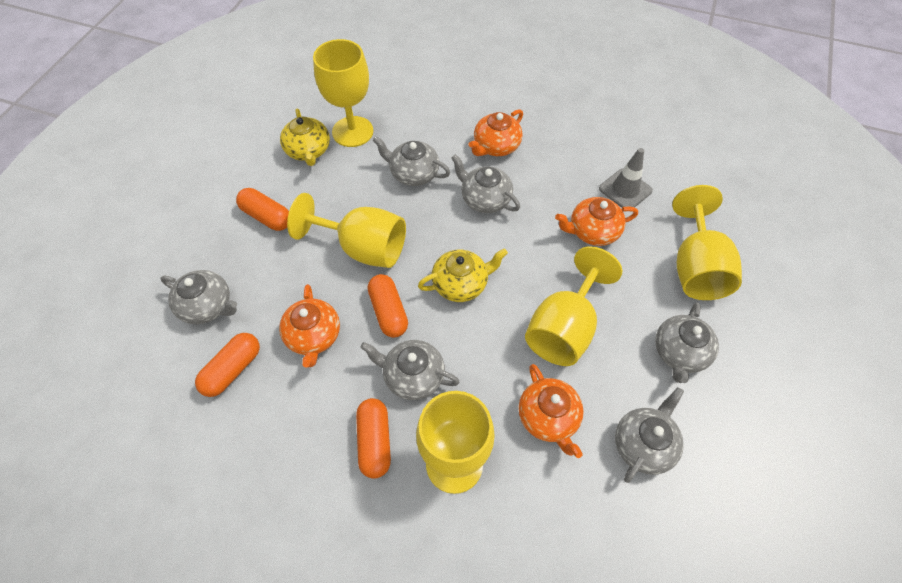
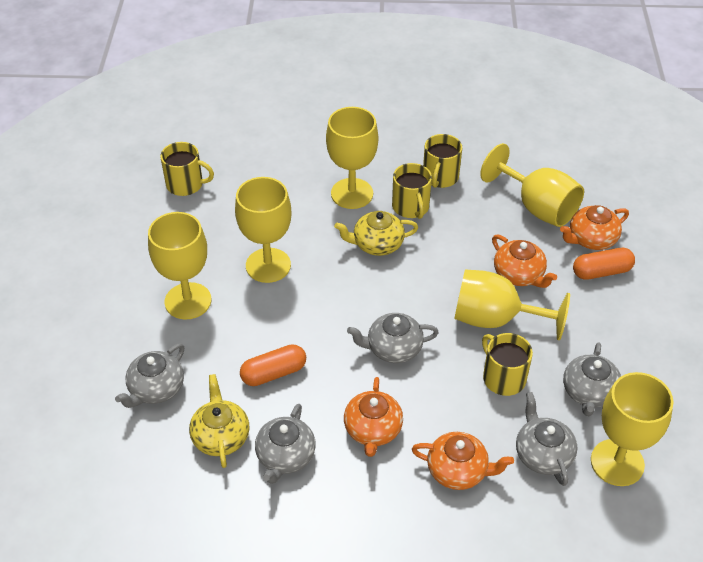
grey teapot: [160,270,237,324] [360,340,459,400] [373,136,450,186] [451,154,520,213] [615,387,684,483] [655,302,719,383] = 6 -> [115,343,184,408] [255,404,316,484] [347,313,439,363] [516,392,577,486] [563,342,621,416] = 5
grey traffic cone: [599,148,653,208] = 1 -> none = 0
orange capsule: [195,333,260,397] [236,188,289,231] [356,398,391,479] [368,274,408,338] = 4 -> [240,344,306,386] [573,248,635,280] = 2
yellow goblet: [287,193,406,268] [313,39,373,147] [416,391,495,494] [525,246,622,366] [672,185,742,300] = 5 -> [148,212,211,320] [235,177,291,283] [326,107,378,209] [454,269,570,340] [480,143,584,227] [591,372,673,486] = 6
yellow mug: none = 0 -> [160,142,214,196] [392,163,432,219] [423,134,462,188] [482,333,533,396] = 4

